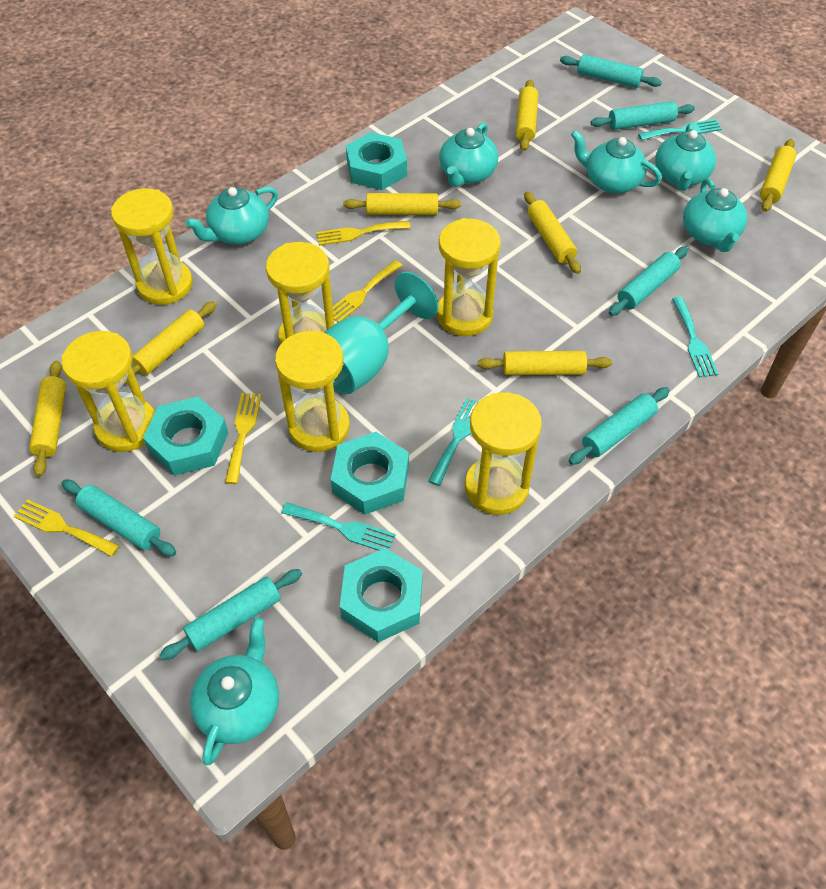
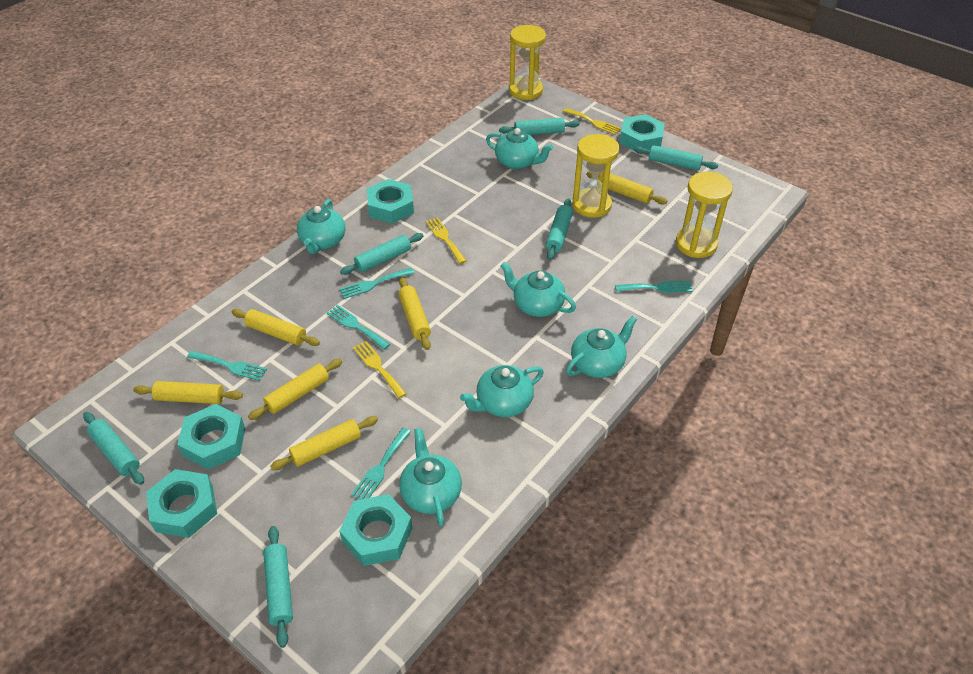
turquoise fork: [281,502,395,551] [428,398,478,486] [638,119,722,141] [672,297,718,377] = 4 -> [187,351,267,381] [327,305,390,350] [339,268,414,299] [351,428,411,500] [615,281,693,293] = 5
turquoise goblet: [325,272,439,394] = 1 -> none = 0
turquoise nut: [143,397,228,475] [331,432,409,515] [340,548,423,642] [346,132,407,190] = 4 -> [146,469,217,538] [177,404,245,469] [339,494,412,566] [367,179,414,224] [620,114,665,151] = 5
yellow fork: [13,499,119,557] [225,393,262,484] [316,221,410,246] [333,260,403,322] = 4 -> [353,341,407,398] [425,217,466,264] [563,108,621,135] = 3
yellow hourglass: [61,331,155,452] [111,188,193,305] [266,242,334,345] [275,331,350,452] [437,218,501,336] [465,392,542,515] = 6 -> [509,25,546,100] [572,134,620,218] [676,172,733,258] = 3
yellow rolling pin: [29,361,66,477] [123,301,216,385] [343,193,461,215] [478,351,612,375] [516,80,538,151] [524,191,581,274] [760,139,796,212] = 7 -> [133,381,243,404] [232,309,320,346] [248,359,342,420] [270,416,378,470] [398,277,431,350] [586,171,667,205] = 6

